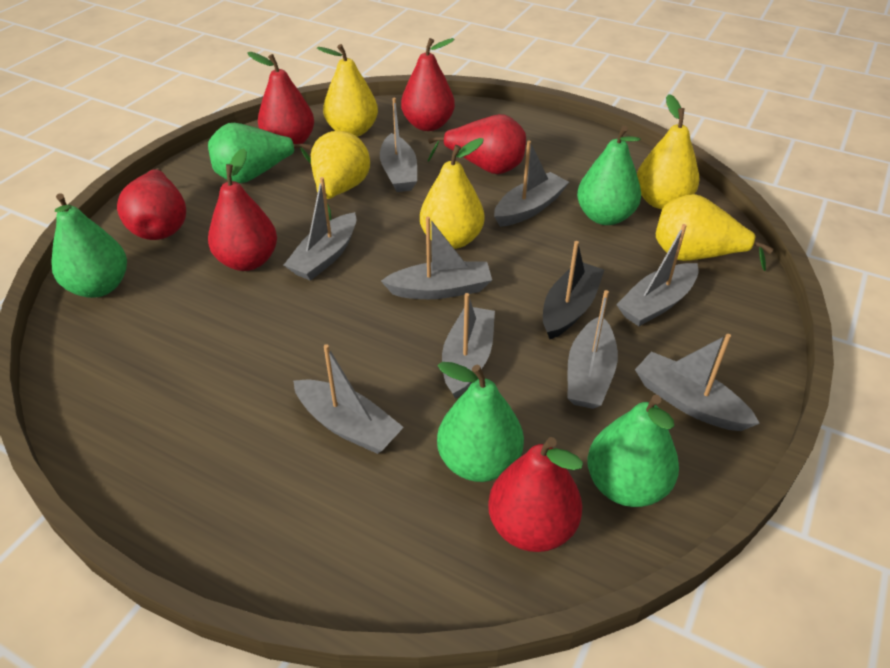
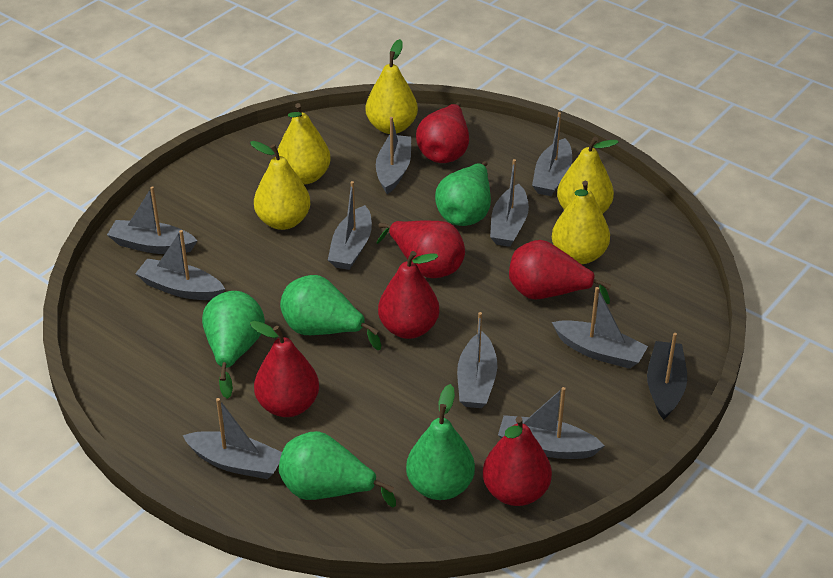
grey boat: [284,177,356,281] [293,344,404,454] [380,98,417,192] [381,216,492,299] [442,293,495,399] [494,140,569,227] [568,290,618,409] [616,224,699,326] [635,334,760,431] = 9 -> [107,186,198,254] [135,230,225,300] [183,398,282,479] [328,181,372,270] [376,117,411,194] [457,312,498,408] [490,159,529,247] [498,387,605,459] [532,112,572,196] [552,287,648,369] = 10

